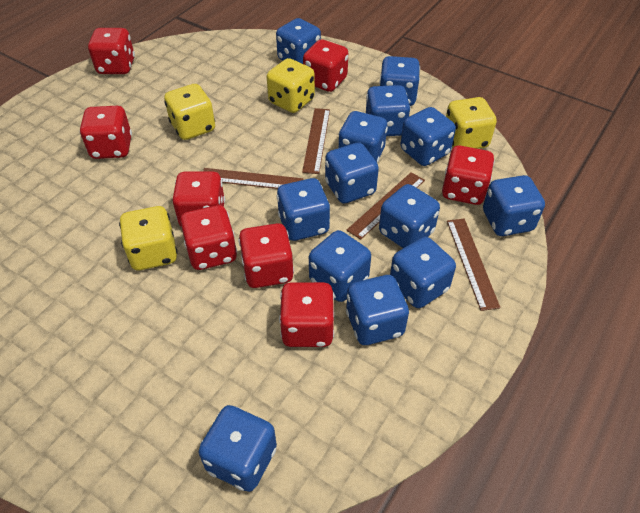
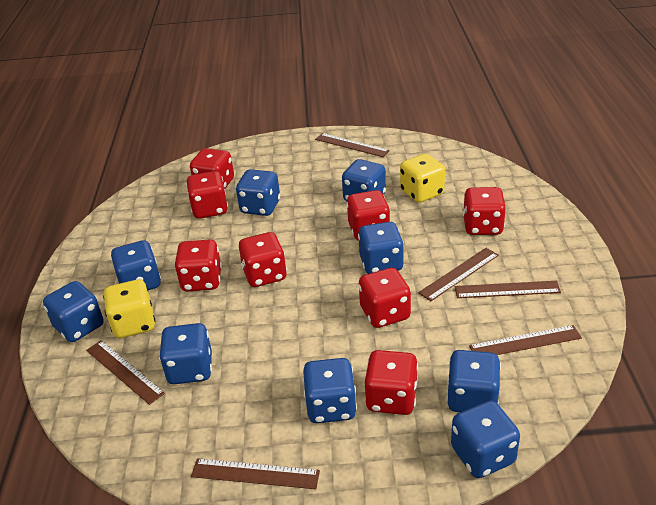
blue dice: [198,405,277,492] [276,18,321,64] [277,178,330,241] [309,230,371,302] [325,142,379,203] [338,111,388,163] [346,275,409,345] [366,85,411,136] [379,184,440,248] [380,56,420,106] [390,237,456,308] [400,107,456,166] [483,175,545,236] = 13 -> [43,281,104,342] [111,240,161,290] [159,323,212,384] [236,169,280,216] [303,358,357,423] [342,159,386,201] [358,222,404,274] [447,350,501,412] [451,400,520,478] = 9
brown ruler: [203,168,304,189] [302,108,330,174] [347,172,425,240] [447,219,500,311] = 4 -> [86,340,165,405] [191,458,320,489] [315,133,390,157] [418,248,499,301] [455,281,561,298] [469,325,582,355] = 6
yellow dice: [119,206,178,270] [164,84,215,140] [267,58,315,113] [446,97,497,149] = 4 -> [103,279,155,338] [400,154,445,203] = 2

